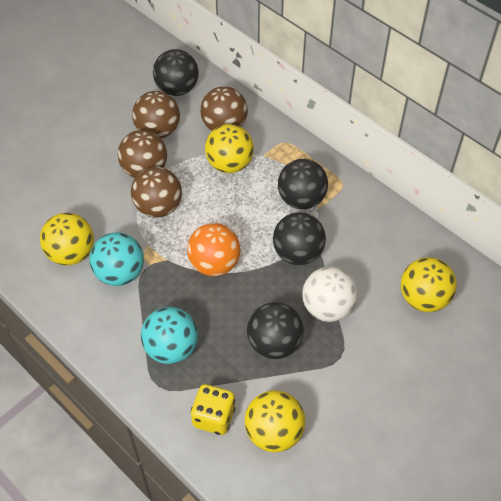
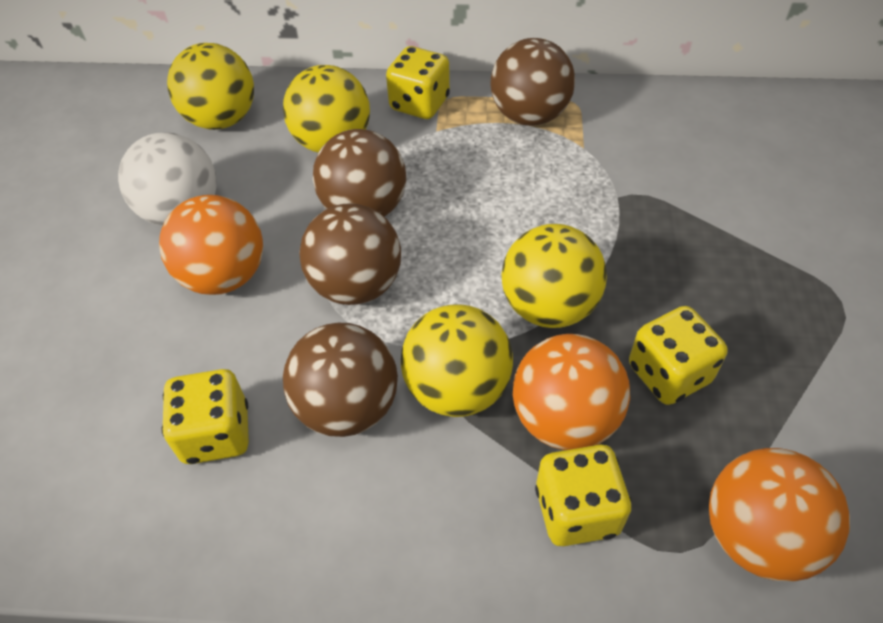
black ball: [153,49,199,96] [247,302,304,359] [273,212,326,265] [278,159,328,209] = 4 -> none = 0
orange ball: [187,223,240,276] = 1 -> [159,195,263,295] [513,334,630,450] [709,448,850,582] = 3
turquoise ball: [90,232,144,286] [141,307,198,364] = 2 -> none = 0
yellow dice: [191,384,235,435] = 1 -> [161,369,249,464] [386,46,450,119] [535,445,632,546] [629,306,728,405] = 4

